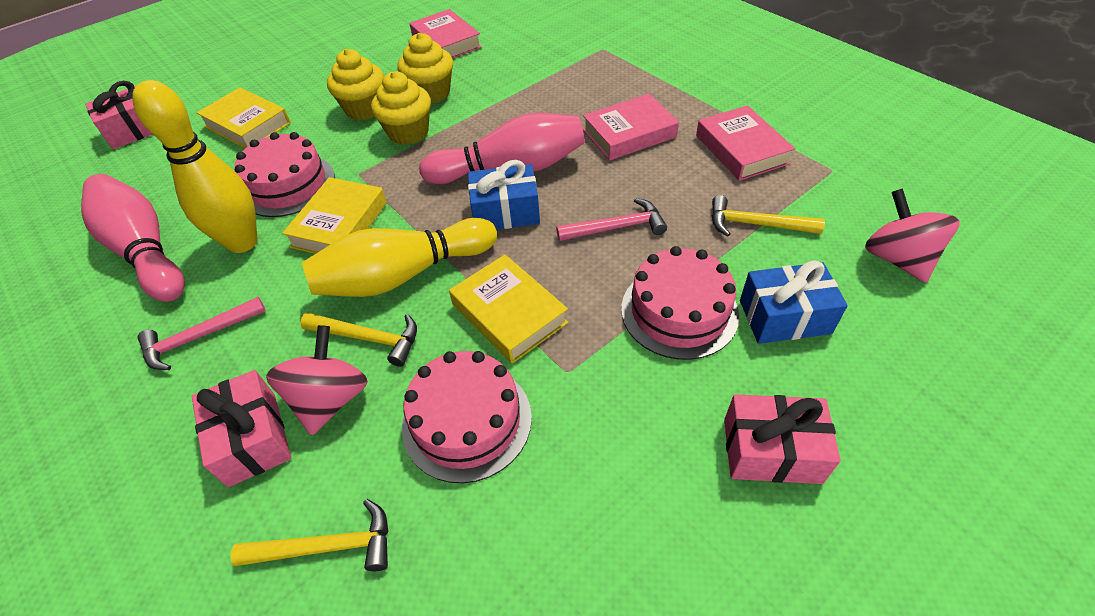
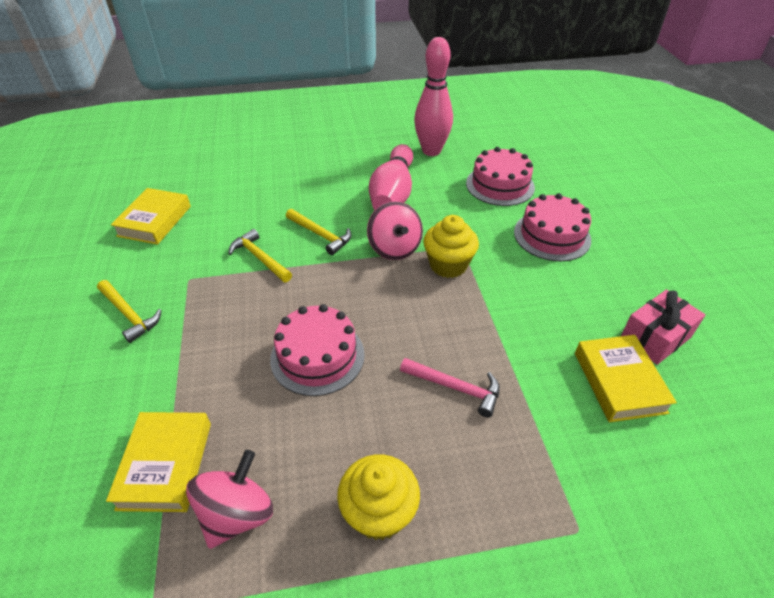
blue gift: [468,160,540,230] [740,260,848,344] = 2 -> none = 0
pink book: [409,9,482,59] [583,94,679,160] [696,105,795,181] = 3 -> none = 0
pink gift: [85,81,153,149] [192,370,291,487] [724,394,841,484] = 3 -> [621,289,705,365] = 1
pink hammer: [138,297,266,370] [556,198,667,241] = 2 -> [400,358,500,417] = 1
yellow bowling pin: [132,80,258,253] [302,218,497,297] = 2 -> none = 0
yellow cupcake: [327,49,384,120] [371,71,431,145] [397,33,453,104] = 3 -> [337,454,420,540] [423,215,479,278] = 2

